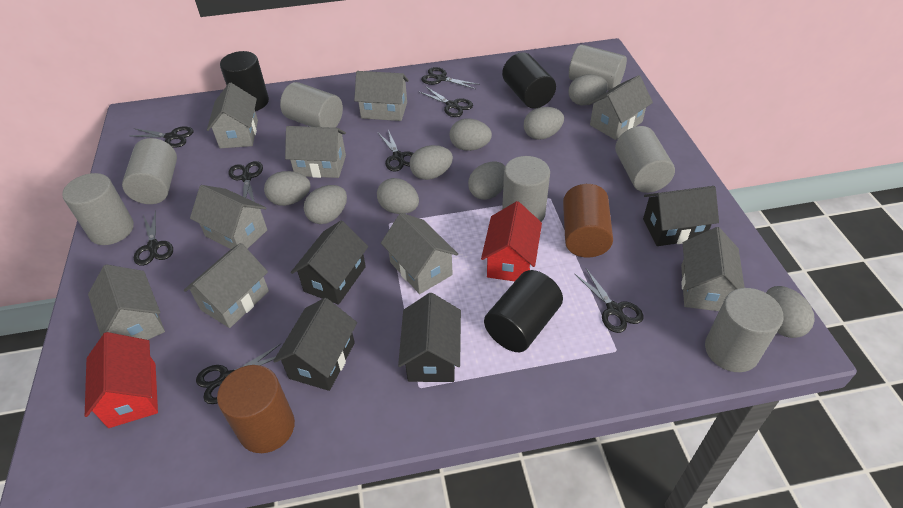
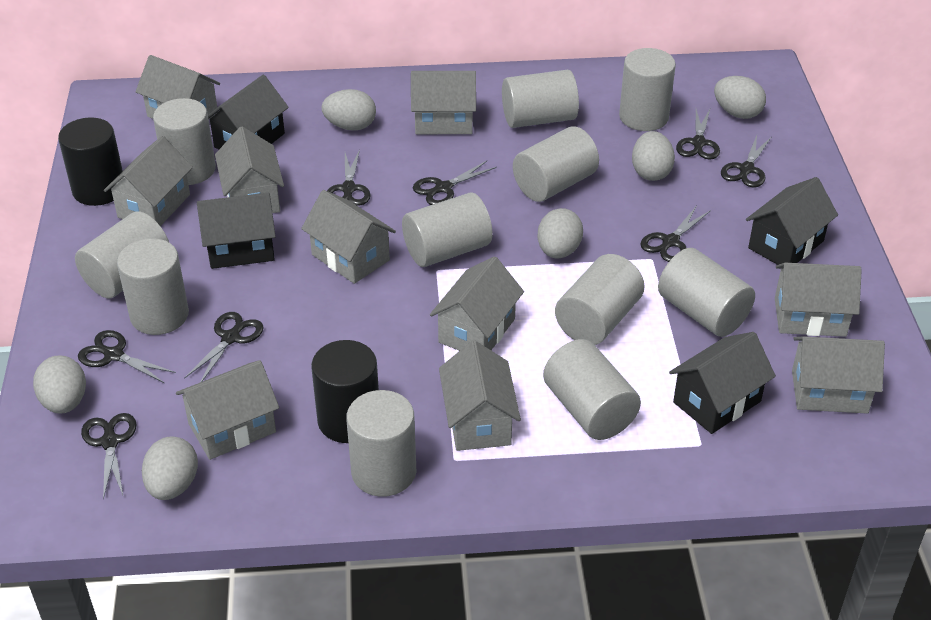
black cylinder: [220,51,269,111] [484,270,563,352] [502,52,556,109] = 3 -> [58,117,123,206] [311,340,379,443] = 2
brown cylinder: [217,365,295,453] [563,184,613,258] = 2 -> none = 0
grey cylinder: [62,173,134,245] [122,138,177,204] [280,82,343,128] [502,156,550,222] [569,45,627,90] [615,126,675,193] [705,288,784,372] = 7 -> [75,211,169,299] [117,238,189,335] [153,98,216,185] [346,390,416,497] [402,192,493,267] [502,70,579,128] [513,126,599,202] [543,339,641,440] [555,254,645,345] [619,48,676,131] [658,248,755,337] = 11
grey egg: [264,171,311,206] [304,185,347,224] [377,178,419,214] [410,145,453,180] [450,119,492,151] [468,161,505,200] [524,107,564,140] [568,74,608,105] [766,286,815,338] = 9 -> [33,355,86,414] [142,437,198,500] [321,89,376,131] [537,208,583,259] [632,131,675,181] [714,76,766,119] = 6
grey house: [88,264,165,340] [184,243,269,328] [190,185,267,249] [207,83,258,148] [285,126,346,178] [354,71,409,121] [381,213,458,294] [588,75,653,140] [681,227,745,311] = 9 -> [104,136,193,226] [136,55,220,119] [176,360,279,460] [215,126,284,213] [301,190,396,284] [411,71,476,134] [430,256,524,351] [439,341,521,451] [775,263,862,337] [792,336,885,414] = 10
red house: [85,332,158,428] [481,201,542,281] = 2 -> none = 0

